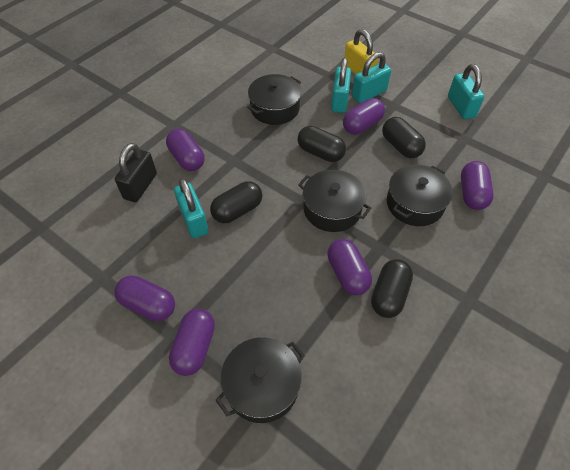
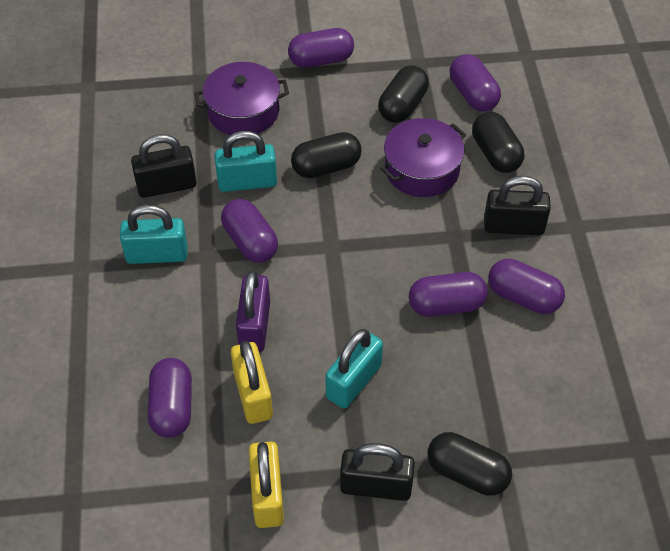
black padlock: [115,143,157,202] = 1 -> [131,134,197,198] [340,443,415,501] [484,176,551,235] = 3
black pot: [216,337,305,423] [247,74,302,125] [298,170,371,232] [387,165,453,226] = 4 -> none = 0
purple padlock: none = 0 -> [236,271,270,352] = 1
purple pot: none = 0 -> [194,62,289,135] [381,118,466,197] = 2
turquoise padlock: [174,178,208,239] [331,58,351,113] [352,52,391,103] [448,64,485,119] = 4 -> [120,205,188,264] [215,131,277,192] [325,329,383,409] = 3
yellow padlock: [344,29,379,75] = 1 -> [231,341,273,424] [249,442,284,528] = 2

